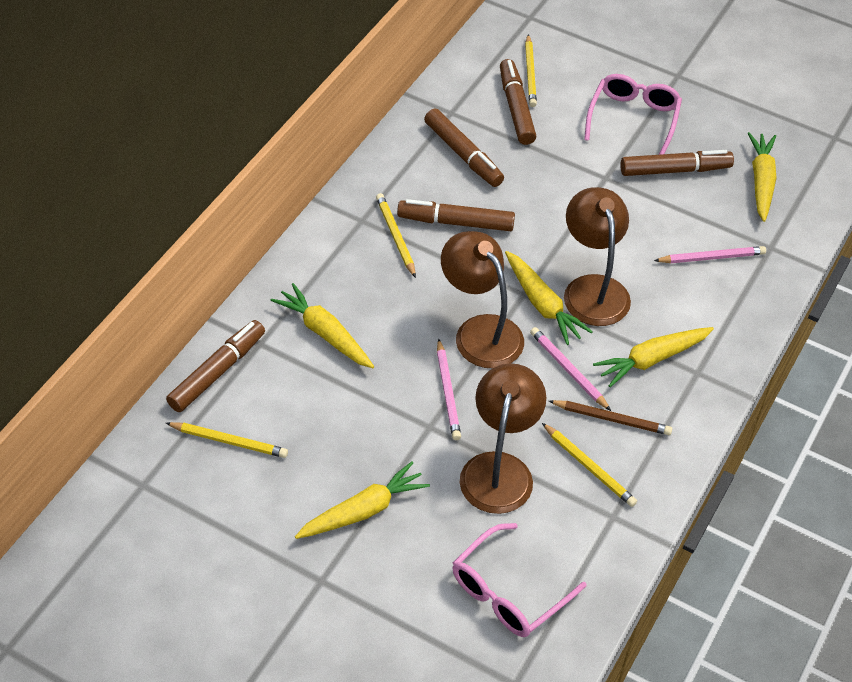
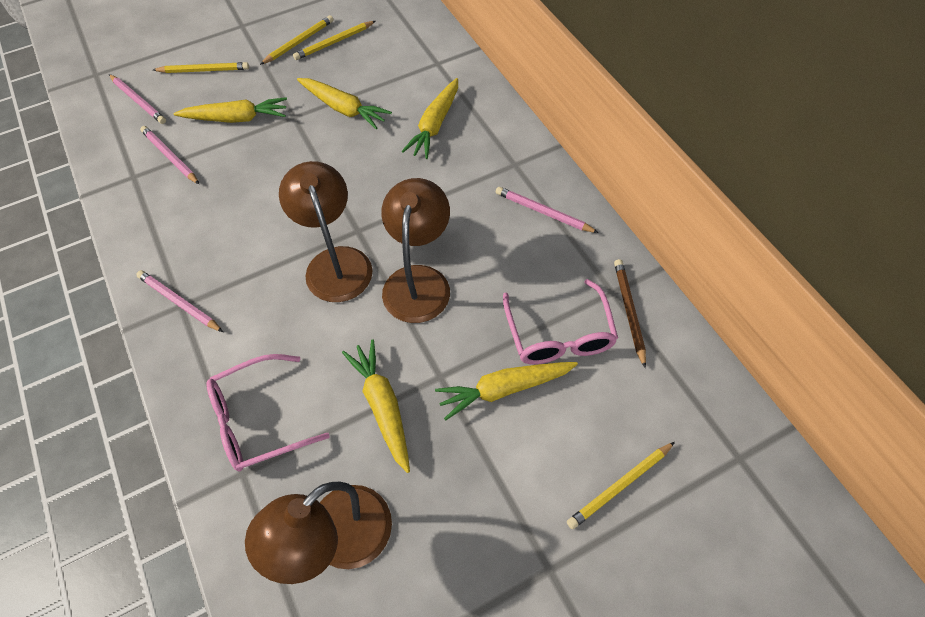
brown marker: [166,320,265,412] [397,199,515,231] [424,108,504,187] [500,59,536,145] [620,150,734,176] = 5 -> none = 0
pink pencil: [437,339,461,440] [530,327,611,411] [654,246,766,263] = 3 -> [109,74,166,124] [136,270,223,332] [140,126,199,184] [496,187,599,233] = 4

